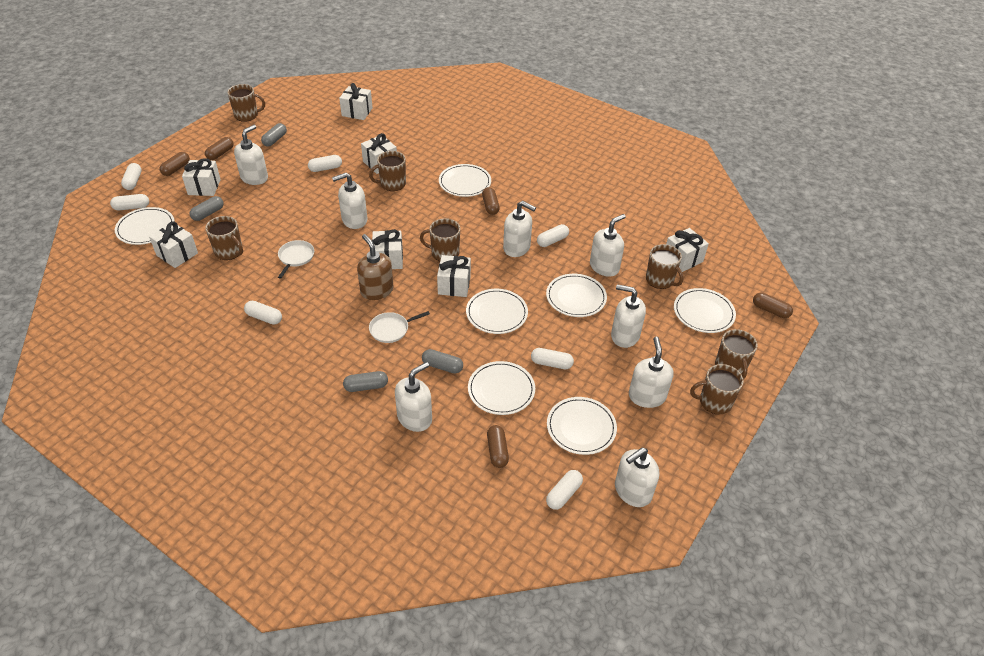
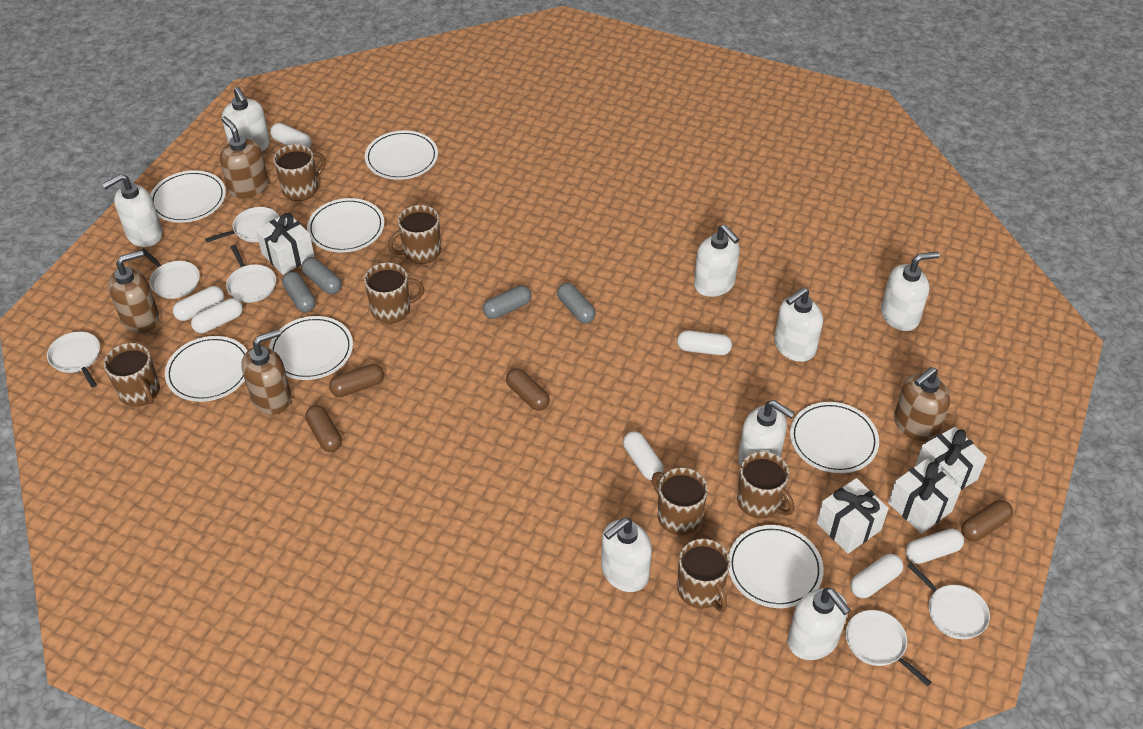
brown capsule: [159,152,190,176] [205,137,234,160] [482,187,500,215] [487,425,509,468] [753,293,793,318] = 5 -> [305,405,342,452] [329,364,384,397] [506,368,550,411] [961,500,1013,541] = 4
brown soap dispenser: [357,234,394,300] = 1 -> [108,250,159,333] [220,116,269,198] [241,329,291,414] [894,367,950,442] = 4
white gift: [149,222,198,268] [182,158,221,196] [339,83,373,120] [361,133,397,174] [372,229,403,269] [437,255,471,297] [666,228,709,272] = 7 -> [256,213,315,275] [817,478,889,553] [888,459,961,534] [915,427,987,490] = 4
white pan: [278,240,314,279] [369,311,430,343] = 2 -> [47,331,100,388] [141,248,200,299] [205,207,279,242] [226,245,276,303] [845,610,932,686] [907,562,990,639] = 6

